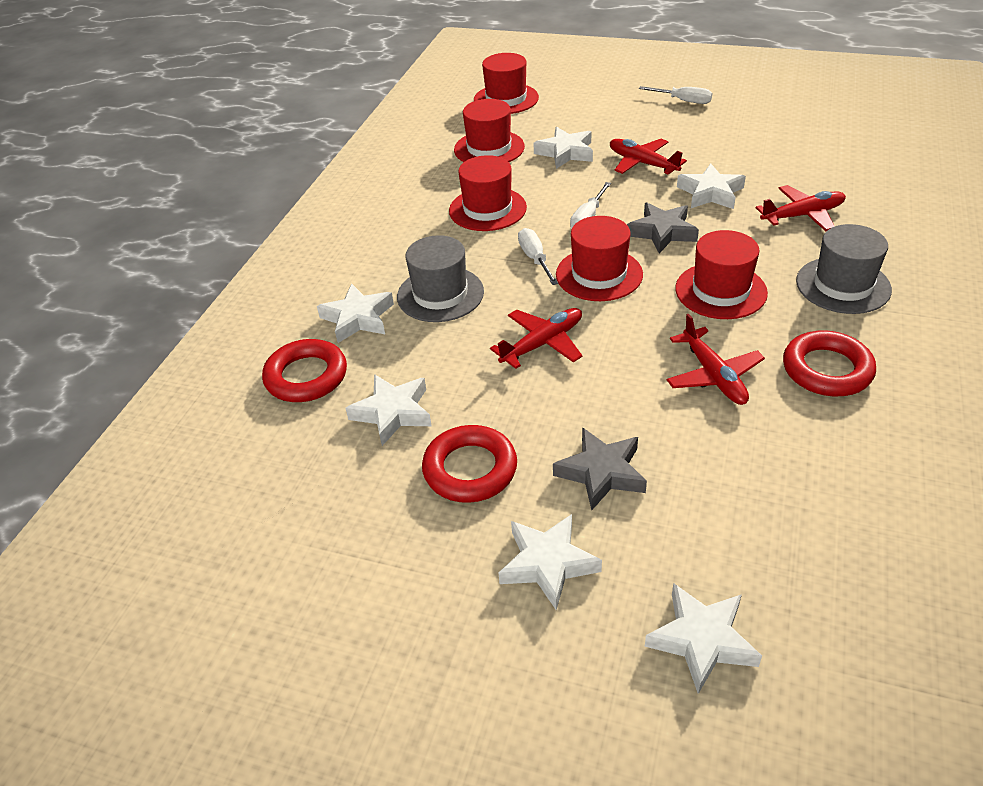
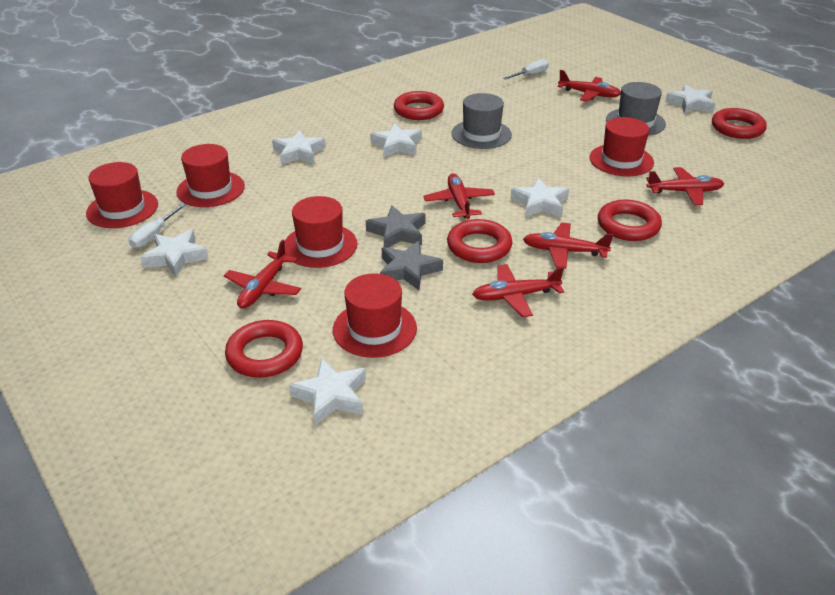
red plane: [490,308,583,369] [610,139,687,175] [667,314,765,405] [756,185,846,231] = 4 -> [224,240,301,309] [423,174,495,219] [472,264,564,317] [523,223,613,269] [558,70,621,102] [646,167,724,205] = 6
red ring: [262,339,347,402] [422,425,517,503] [783,330,876,396] = 3 -> [225,320,303,378] [394,91,444,120] [447,219,512,263] [598,200,662,241] [712,108,767,139] = 5
white screwdriver: [518,228,558,285] [570,182,611,229] [639,86,712,104] = 3 -> [128,203,186,248] [504,59,549,79] = 2

